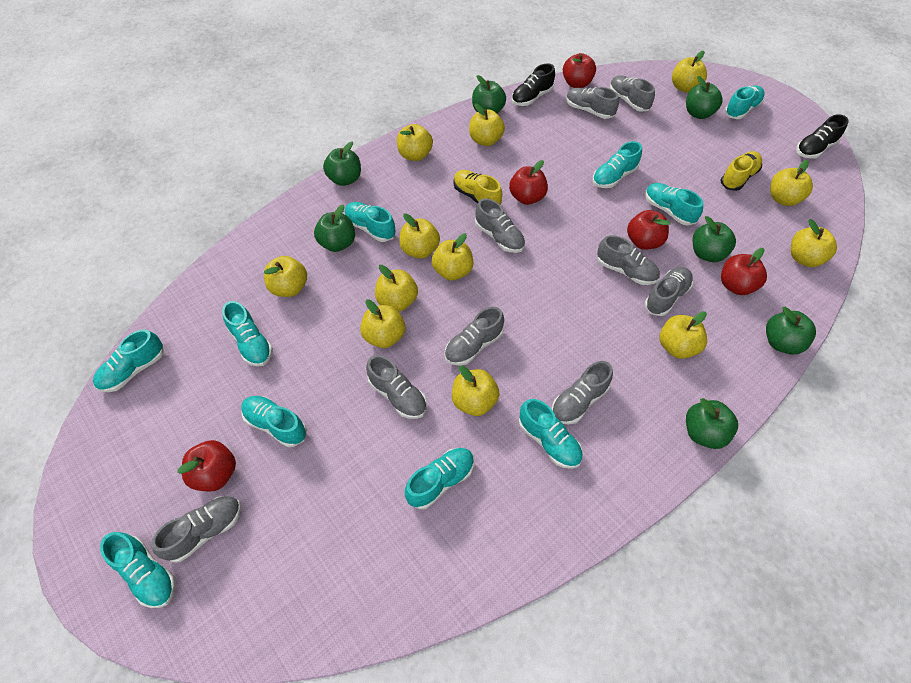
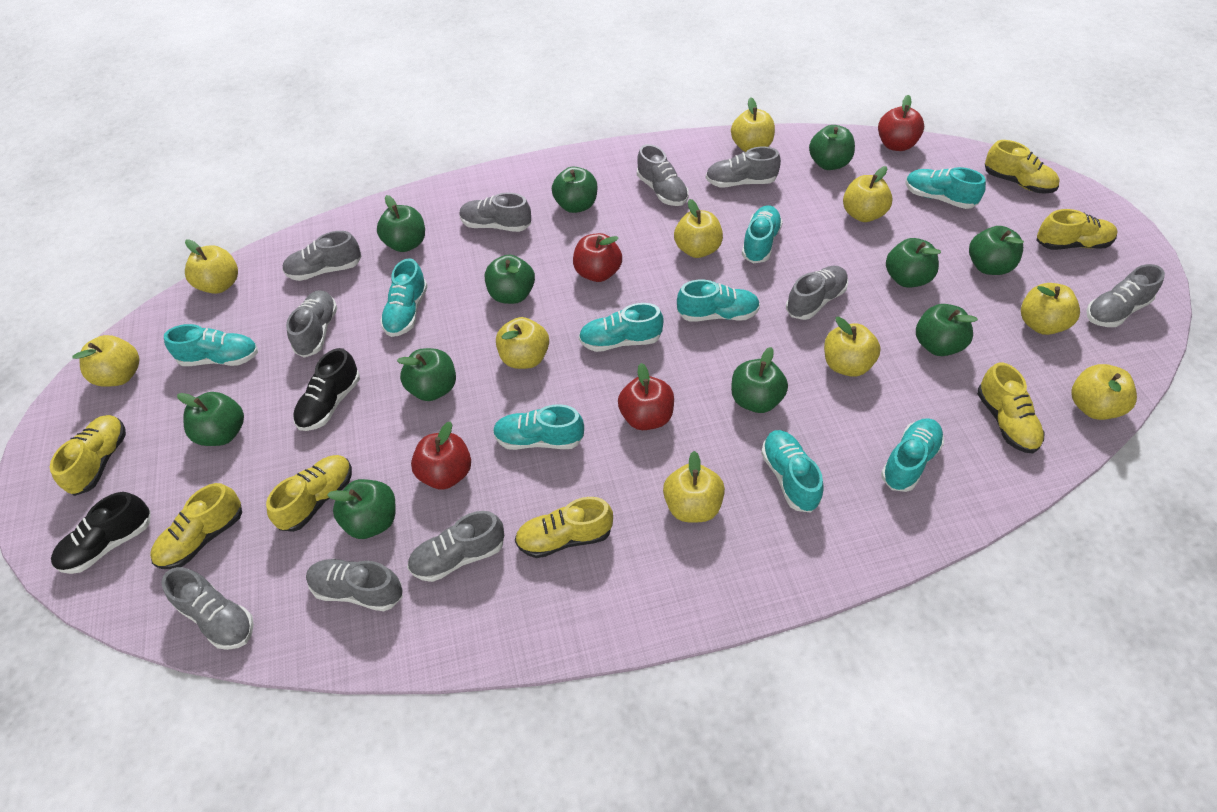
green apple: [314,204,355,252] [323,141,361,186] [472,75,506,113] [686,76,723,119] [686,398,738,449] [692,216,736,262] [766,307,816,355] = 7 -> [177,392,244,446] [327,479,395,539] [377,195,425,252] [397,348,456,401] [485,255,535,304] [552,167,597,213] [731,347,788,413] [809,125,855,170] [886,238,941,288] [916,304,978,356] [969,226,1024,275] = 11
grey shoe: [151,496,241,563] [366,355,427,419] [444,307,504,366] [475,198,525,253] [552,361,613,425] [566,87,619,119] [597,235,660,285] [610,75,655,112] [645,267,693,316] = 9 -> [162,567,254,650] [282,231,361,281] [286,290,337,358] [306,559,403,611] [407,511,504,582] [459,193,531,232] [637,144,689,206] [706,147,781,188] [786,266,848,320] [1086,264,1165,327] = 10
red apple: [177,440,236,492] [509,160,548,205] [563,53,596,88] [627,210,670,250] [721,248,767,295] = 5 -> [411,421,471,490] [573,233,622,282] [618,363,674,430] [878,95,924,151] = 4
turquoise shoe: [93,329,164,392] [100,532,176,608] [222,301,273,367] [241,396,307,447] [344,202,396,242] [405,448,474,509] [519,399,583,469] [593,141,642,188] [645,183,703,226] [725,86,765,119] = 10 -> [164,324,258,366] [380,258,428,337] [493,404,584,450] [579,303,664,352] [677,280,760,322] [742,205,783,263] [761,430,824,512] [881,418,944,492] [906,167,986,209] = 9
yellow apple: [264,256,307,297] [360,299,405,348] [375,265,418,311] [397,124,433,161] [399,213,440,259] [432,233,473,281] [452,365,500,416] [469,103,505,146] [660,311,707,359] [672,51,707,93] [770,160,813,206] [791,219,837,267] = 12 -> [72,335,139,387] [185,239,238,294] [496,317,549,369] [663,451,725,522] [674,199,723,258] [731,97,775,152] [824,317,881,377] [843,166,893,222] [1021,283,1080,335] [1072,364,1137,420] = 10
yellow shoe: [453,170,502,205] [720,151,762,191] = 2 -> [50,415,126,496] [150,483,242,569] [266,455,352,532] [515,497,613,558] [977,362,1045,454] [985,140,1060,194] [1036,209,1118,250] = 7

